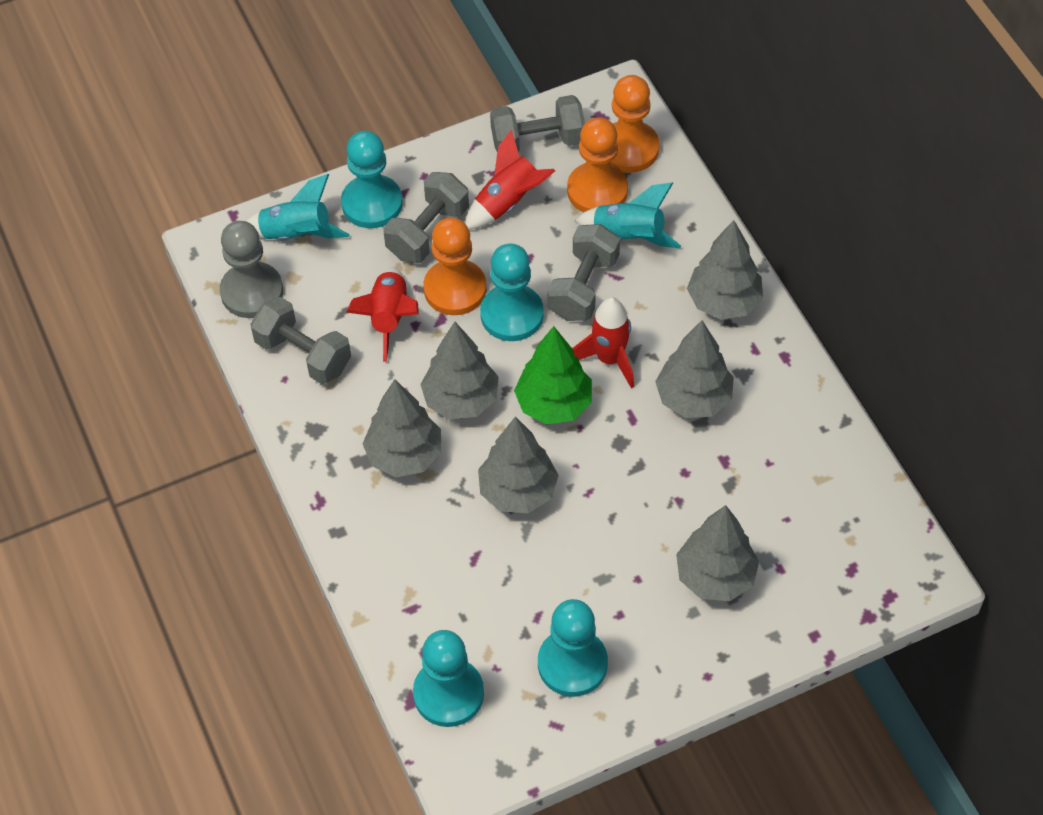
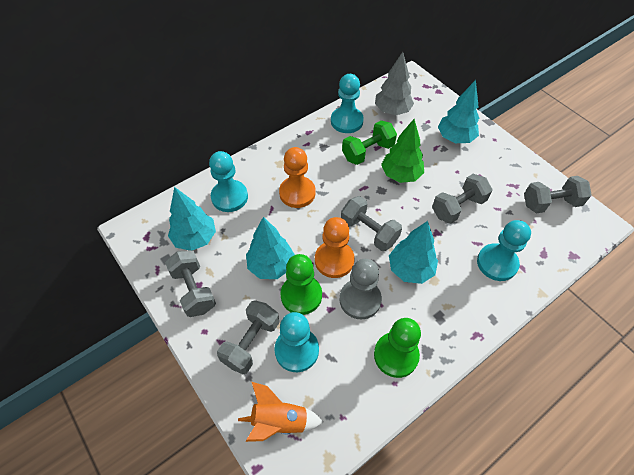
green dumbbell: none = 0 -> [342,121,397,165] = 1
green pawn: none = 0 -> [280,254,322,315] [374,318,421,378] = 2
grey dumbbell: [250,297,351,384] [383,172,469,263] [490,95,585,152] [548,224,620,321] = 4 -> [165,250,216,317] [217,300,279,374] [341,196,402,251] [432,174,492,224] [524,176,592,213] = 5
grey tree: [363,379,441,477] [420,322,499,419] [478,416,559,513] [655,320,734,418] [676,505,759,601] [687,220,763,320] = 6 -> [375,52,414,115] = 1
orange pawn: [423,218,486,315] [567,117,628,212] [610,75,660,173] = 3 -> [279,147,316,208] [315,217,355,278] = 2
orange rocket: none = 0 -> [238,382,324,442] = 1
red rocket: [346,267,419,362] [465,129,555,229] [572,297,634,388] = 3 -> none = 0
turquoise rocket: [246,174,350,240] [575,182,681,248] = 2 -> none = 0
turquoise tree: none = 0 -> [168,187,216,251] [246,217,295,279] [389,221,438,284] [438,80,479,143] = 4

